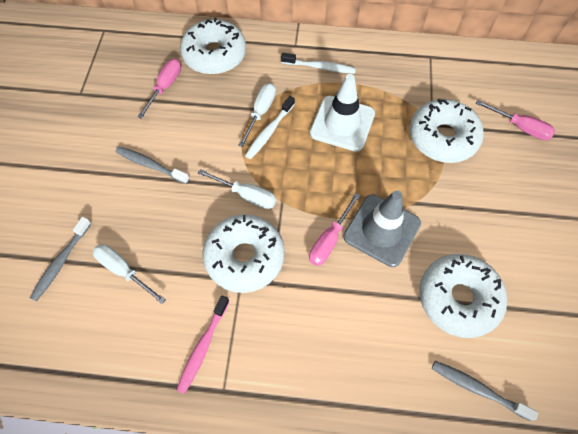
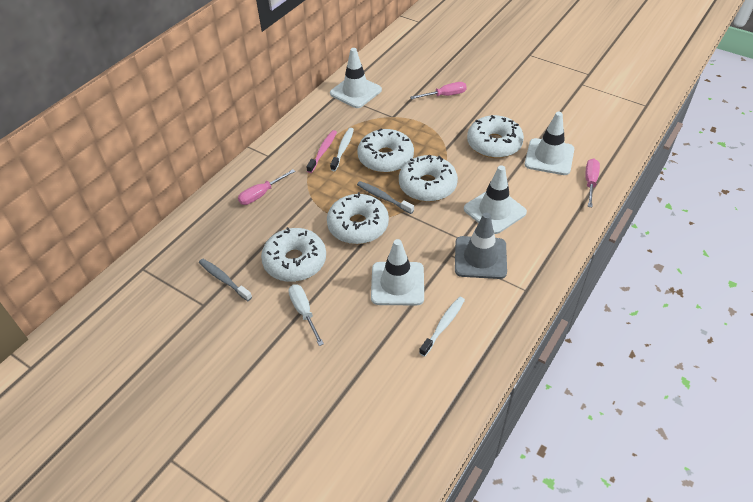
grey toothbrush: [30,217,92,302] [116,146,190,184] [432,361,538,421] = 3 -> [199,259,252,301] [357,181,414,214] = 2
white donut: [180,17,246,75] [203,214,285,293] [410,99,484,163] [419,254,507,338] = 4 -> [261,227,326,282] [327,192,389,244] [357,128,414,173] [399,155,458,202] [467,115,524,158] = 5
white screwdriver: [93,244,166,304] [198,169,276,209] [239,83,276,147] = 3 -> [288,285,324,346] = 1
white traffic cone: [310,74,375,152] = 1 -> [330,48,382,108] [371,239,424,306] [464,165,527,234] [525,112,574,175] = 4

